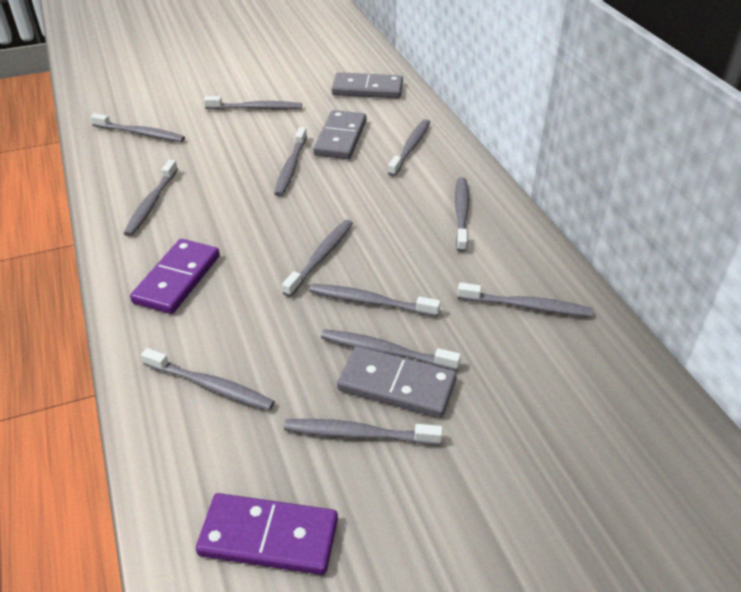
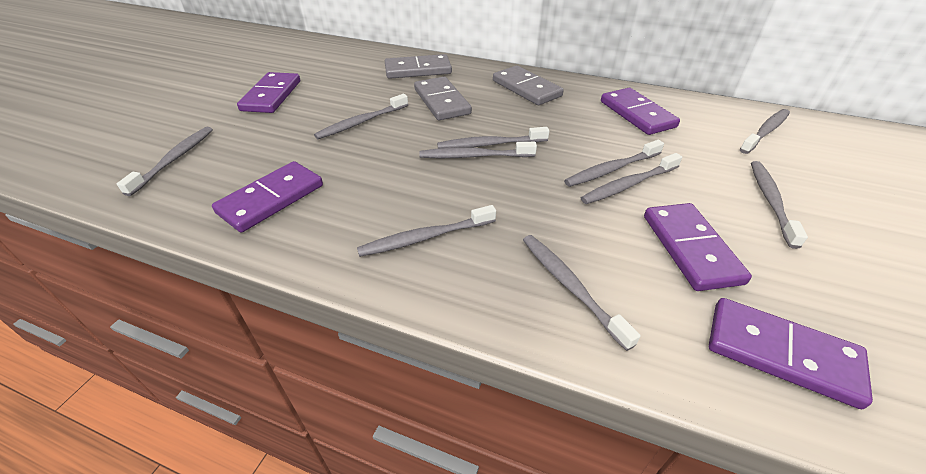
grey toothbrush: [90,113,185,142] [123,160,178,236] [141,348,275,411] [204,96,302,109] [274,127,307,196] [282,220,353,297] [284,419,443,445] [309,284,441,317] [321,329,461,371] [388,119,430,176] [455,177,469,252] [457,282,593,317] = 12 -> [117,127,213,196] [314,94,408,139] [357,205,496,257] [419,142,537,158] [437,127,549,148] [523,235,641,351] [564,140,664,187] [581,153,682,204] [740,109,790,154] [751,161,808,249] = 10
purple domino: [130,239,220,314] [196,493,338,575] = 2 -> [212,161,323,233] [237,72,300,113] [601,88,680,135] [644,203,752,291] [709,298,873,409] = 5

